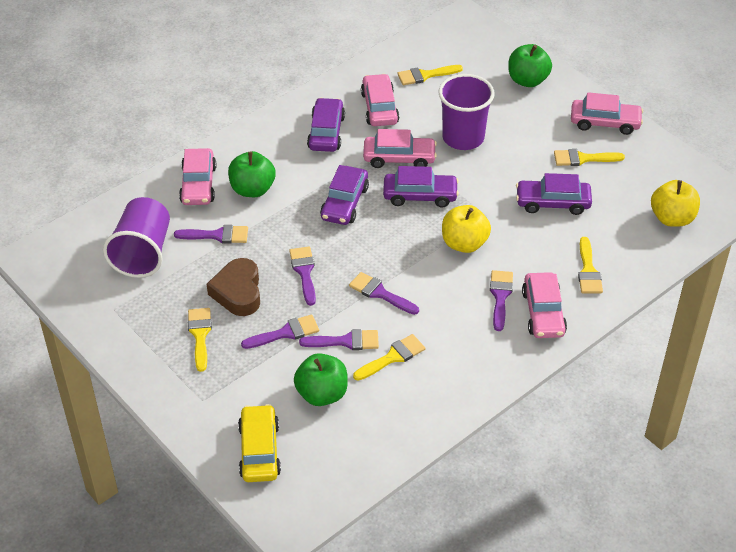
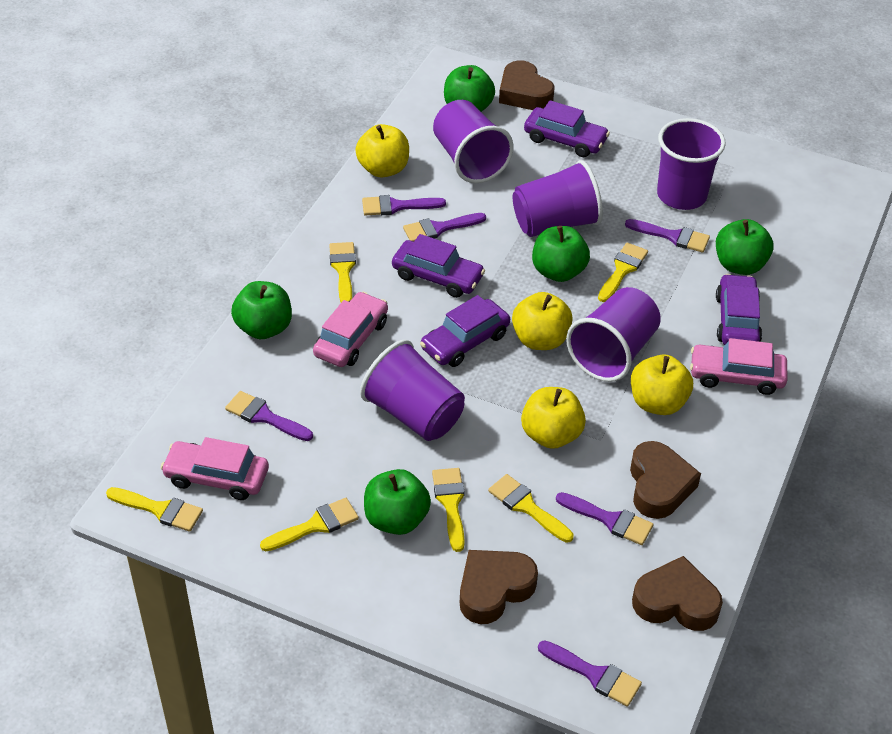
brown heart: [207,258,260,316] = 1 -> [460,550,538,624] [499,60,554,110] [630,441,701,519] [632,556,723,631] = 4
green apple: [228,151,276,197] [294,353,348,406] [508,44,552,87] = 3 -> [231,281,292,339] [364,469,431,535] [444,65,495,112] [532,226,590,282] [716,219,774,275] = 5
pink car: [179,148,216,205] [361,74,399,126] [363,129,437,168] [522,272,567,338] [571,92,643,135] = 5 -> [161,437,269,500] [313,292,388,367] [690,338,787,395] = 3
purple cup: [103,197,170,278] [438,74,494,150] = 2 -> [360,340,465,441] [433,100,514,183] [513,160,603,237] [566,287,661,382] [657,118,726,210] = 5
yellow apple: [442,205,491,253] [651,180,700,227] = 2 -> [355,124,409,178] [512,292,573,350] [521,387,586,449] [631,354,693,415] = 4
yellow brush: [188,308,212,372] [353,334,425,381] [397,65,463,85] [554,149,625,166] [578,237,603,293] = 5 -> [106,487,203,532] [260,498,359,551] [329,242,356,302] [432,468,465,552] [488,474,573,543] [598,243,648,302] = 6
yellow car: [238,404,281,482] = 1 -> none = 0

